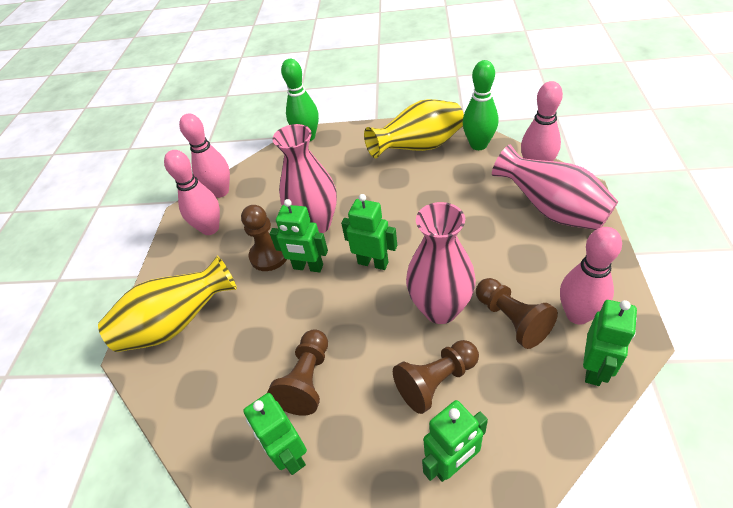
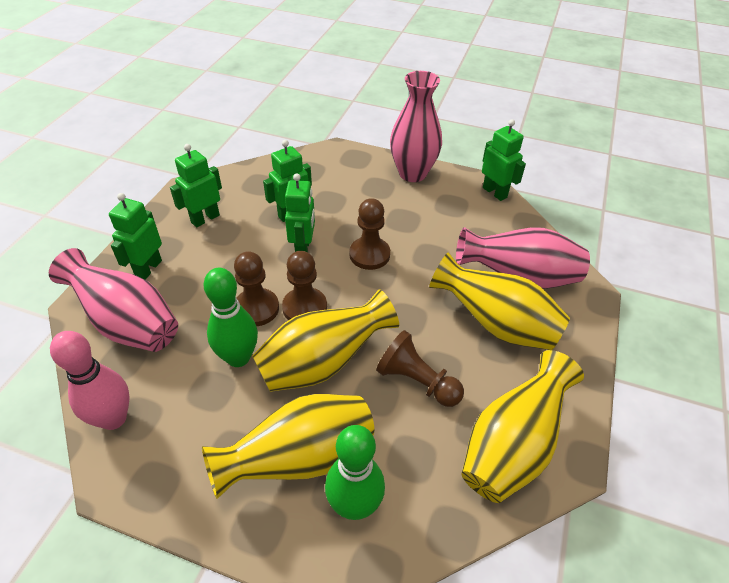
pink bowling pin: [164,150,220,235] [179,113,230,198] [521,81,563,161] [560,227,622,325] = 4 -> [50,331,130,430] = 1
yellow vase: [98,256,237,352] [364,99,464,158] = 2 -> [202,394,374,499] [252,289,399,392] [429,252,570,350] [461,350,584,503] = 4

